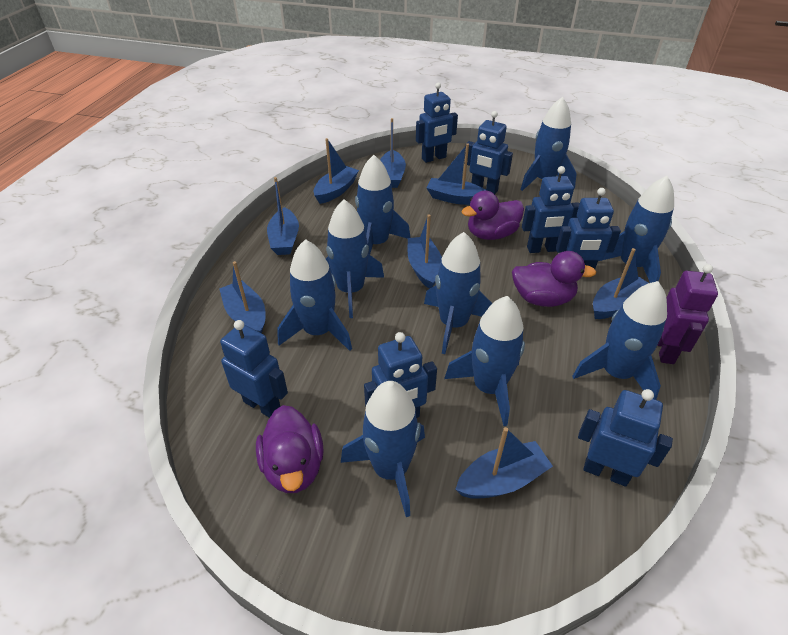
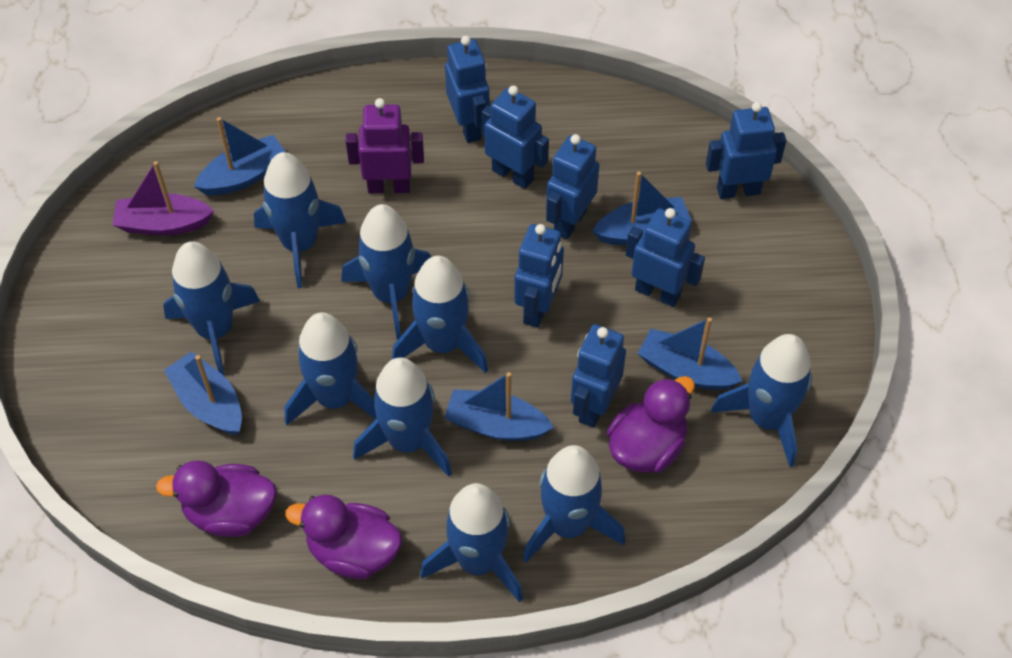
blue boat: [219,261,266,333] [267,177,299,255] [314,138,359,204] [380,118,406,188] [408,214,442,289] [427,144,487,205] [455,427,553,499] [593,248,648,319] = 8 -> [164,351,242,435] [194,117,286,196] [444,372,554,441] [592,171,692,245] [638,317,742,390] = 5
purple boat: none = 0 -> [113,161,214,235] = 1

